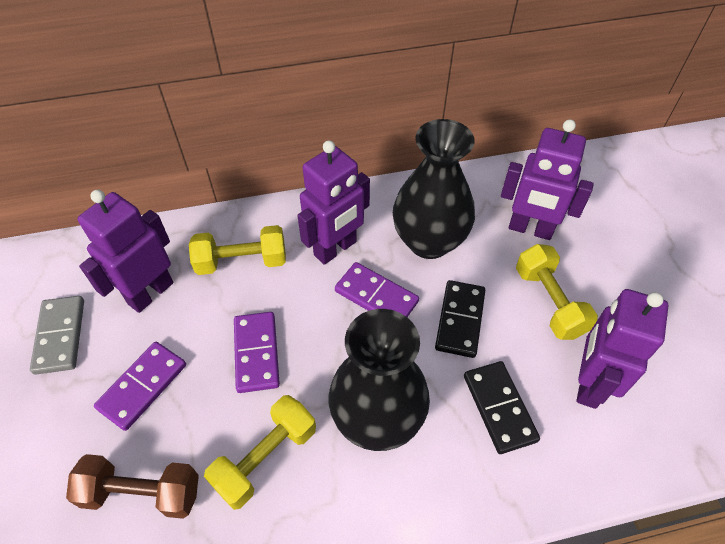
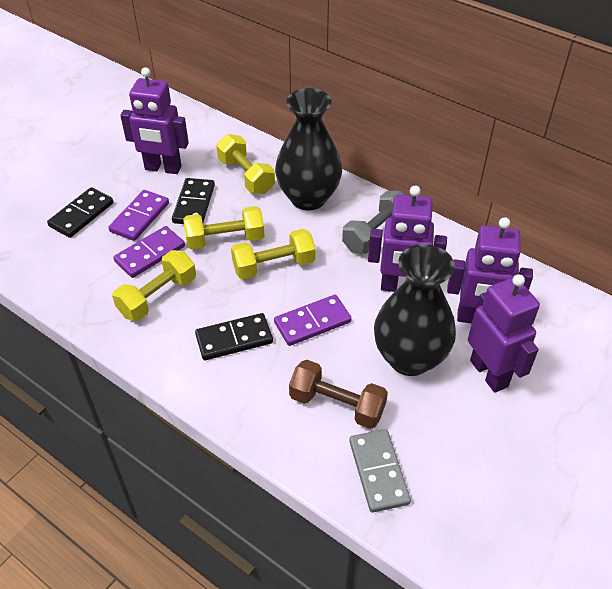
black domino: [435,280,485,358] [464,361,540,454] = 2 -> [47,187,113,238] [172,178,215,224] [195,313,273,360] = 3
grey dumbbell: none = 0 -> [342,191,404,254] = 1
yellow dumbbell: [189,225,286,275] [204,395,316,510] [516,244,598,340] = 3 -> [112,250,196,321] [183,206,265,250] [216,134,275,194] [231,229,316,280] = 4

